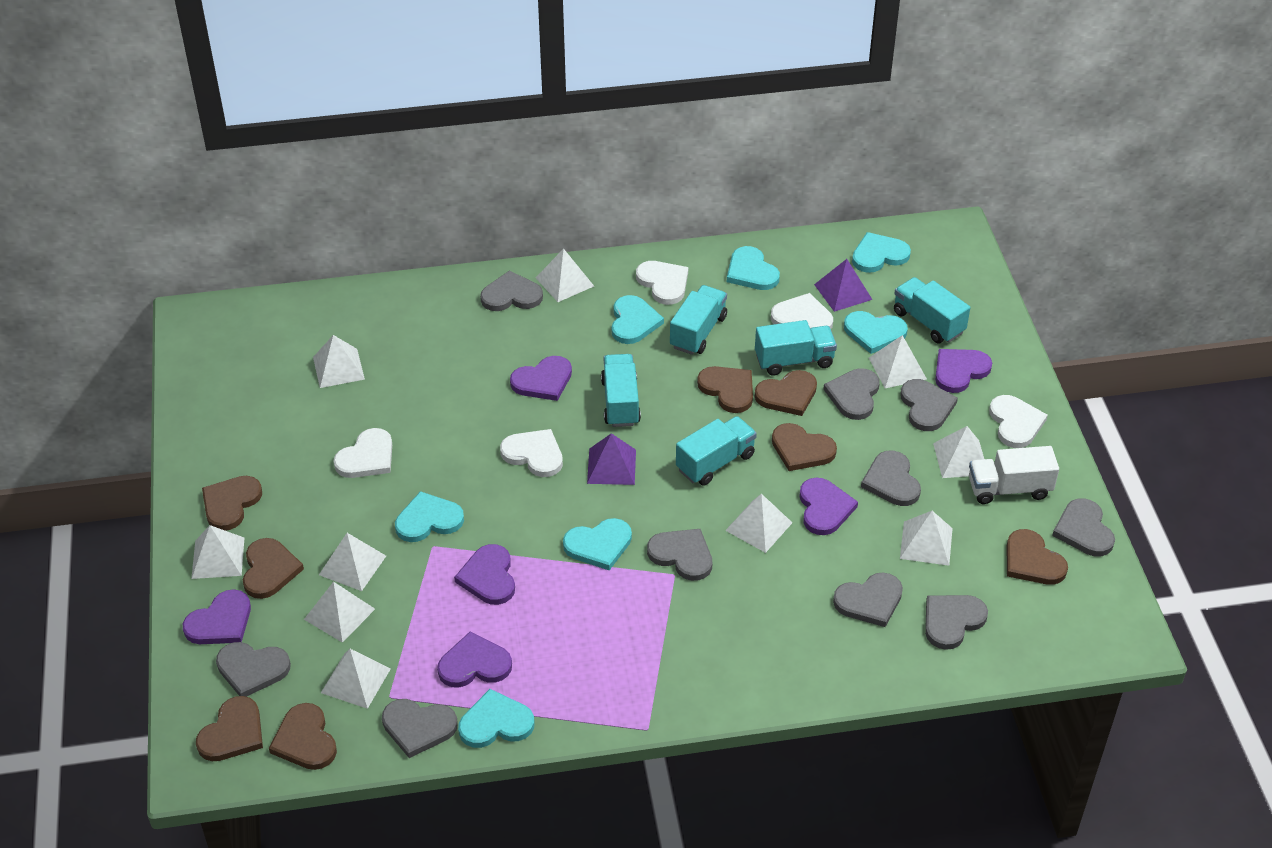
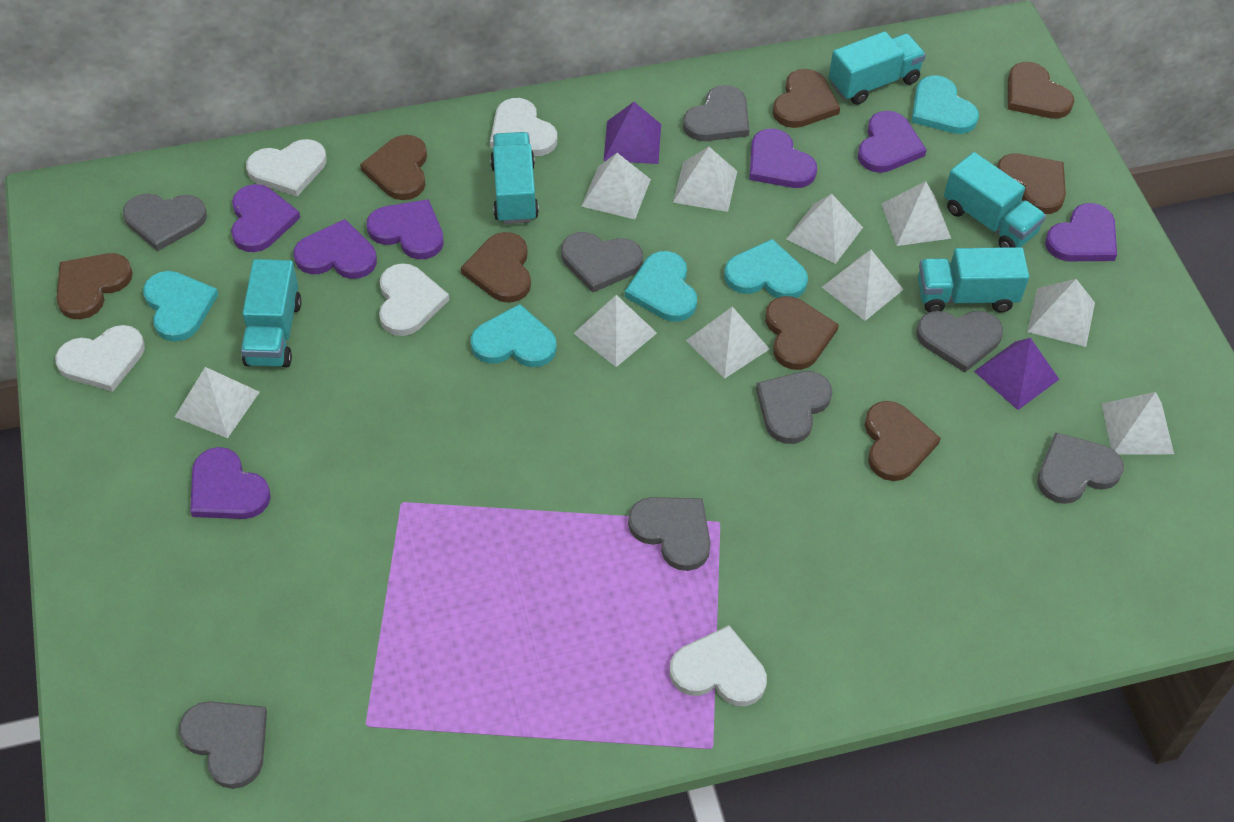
grey heart: [216,642,291,697] [382,699,458,758] [480,270,543,311] [647,529,712,581] [823,368,880,420] [833,573,903,627] [861,450,921,506] [900,379,958,431] [925,595,988,650] [1052,498,1115,556] = 10 -> [123,194,207,251] [179,701,267,789] [561,232,643,293] [628,497,711,571] [683,85,749,141] [756,371,833,444] [916,311,1003,373] [1037,432,1124,504] = 8
purple heart: [183,589,251,644] [437,631,512,688] [454,544,515,605] [510,356,572,401] [799,478,858,535] [935,349,992,393] = 6 -> [190,447,271,519] [231,184,300,252] [293,219,377,279] [367,199,444,259] [749,129,817,188] [858,111,927,173] [1045,203,1117,261] = 7
turquoise heart: [395,491,464,542] [458,689,534,748] [563,518,632,570] [611,295,664,344] [727,246,780,290] [844,311,908,354] [852,232,911,273] = 7 -> [143,271,219,342] [471,304,557,367] [625,251,697,322] [724,239,808,298] [911,75,979,134] = 5
white truck: [969,446,1059,504] = 1 -> none = 0

